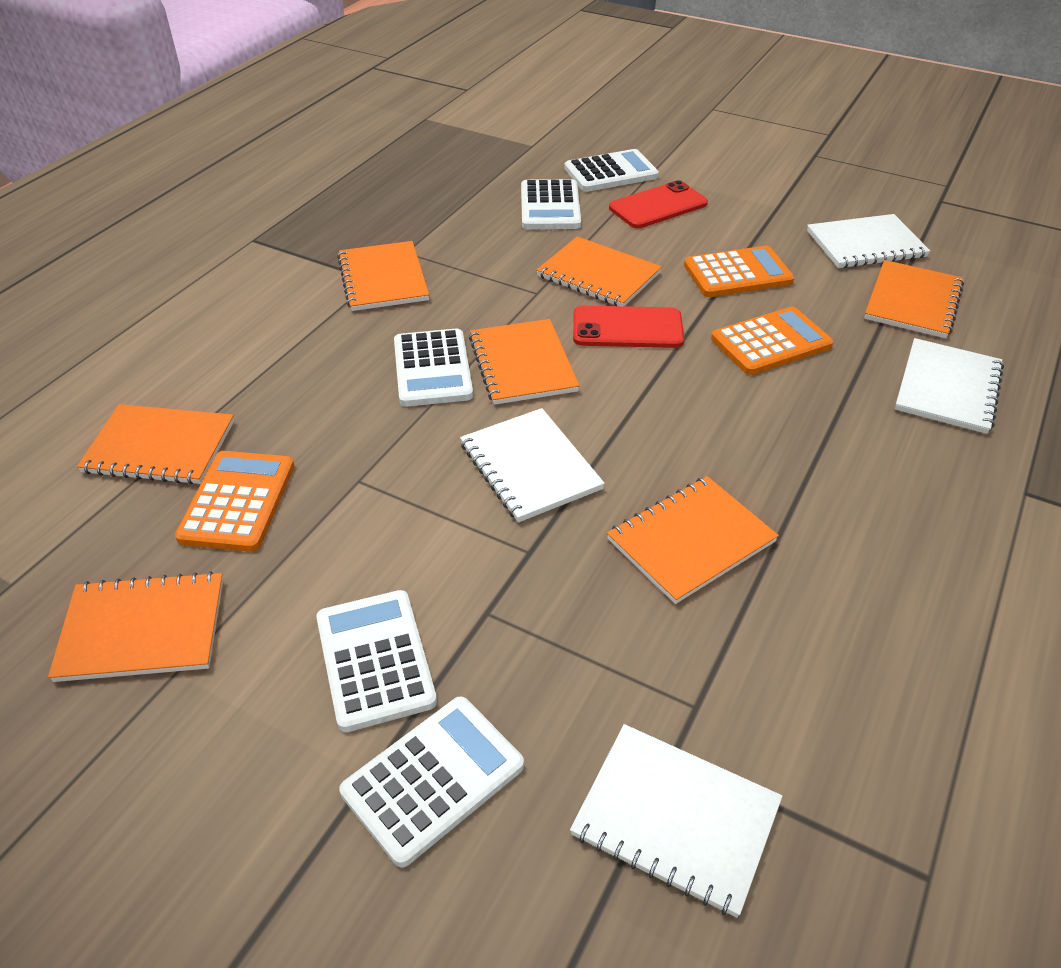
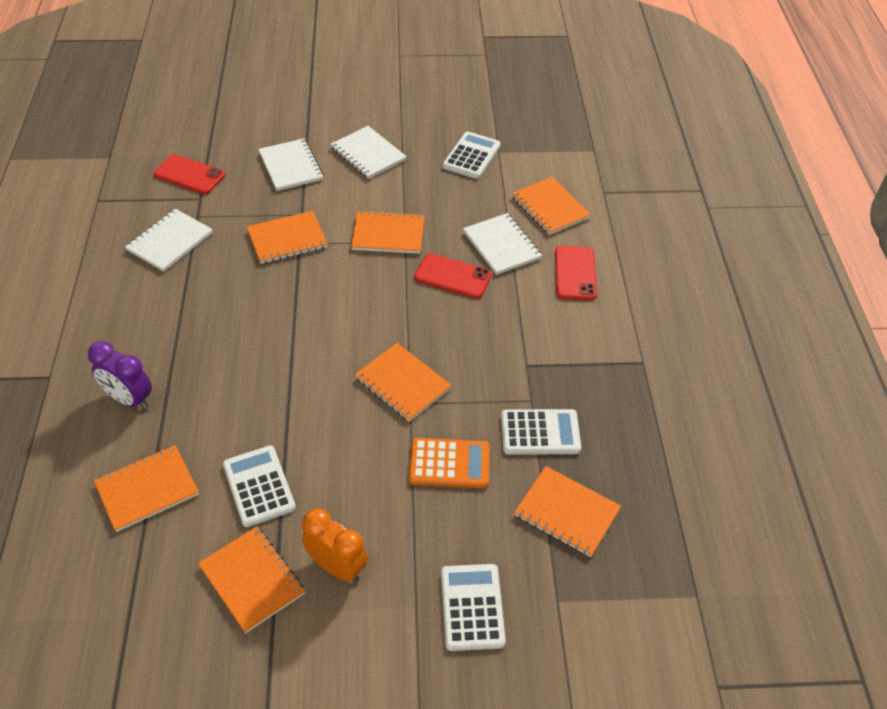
orange calculator: [175,451,294,552] [684,246,794,297] [711,307,834,375] = 3 -> [409,438,490,488] = 1
orange clock: none = 0 -> [302,508,368,583] = 1
purple clock: none = 0 -> [88,341,152,409] = 1
red phone: [573,306,684,348] [609,180,708,228] = 2 -> [153,154,225,194] [414,253,492,299] [555,246,597,300] = 3
white calculator: [316,590,437,732] [340,697,524,867] [394,329,473,407] [521,179,581,229] [564,149,659,192] = 5 -> [223,446,296,527] [441,564,506,651] [443,132,501,179] [501,409,581,455] = 4

